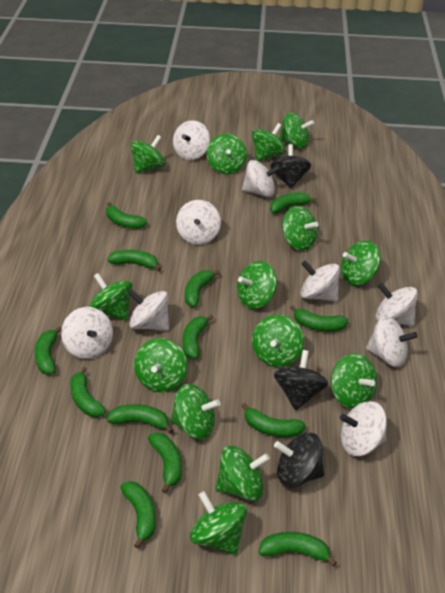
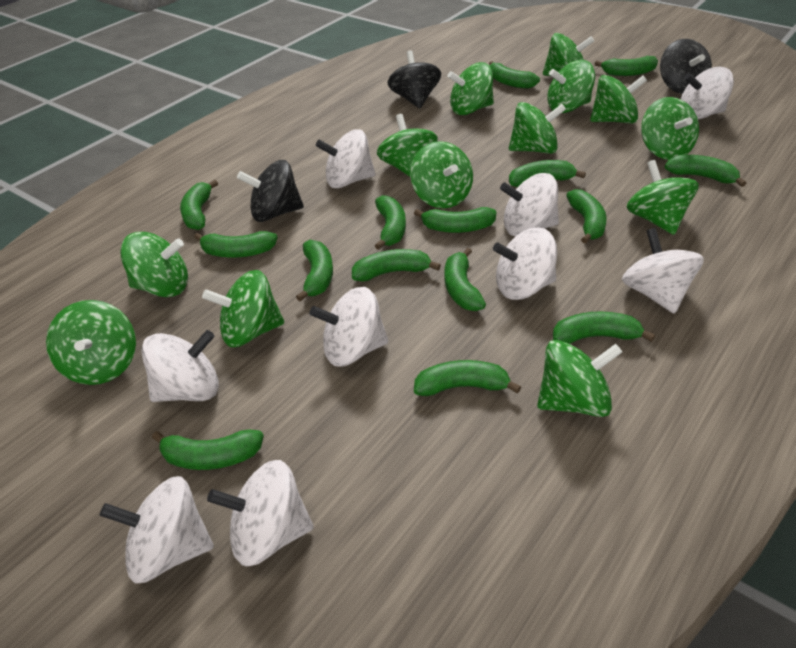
green banana: [35,326,62,375] [70,367,106,417] [106,202,147,229] [107,250,161,271] [107,404,173,433] [120,481,156,549] [148,432,182,494] [182,314,214,359] [185,270,220,307] [241,403,306,437] [259,532,337,567] [270,192,317,213] [290,305,348,331] = 13 -> [152,429,264,470] [180,180,218,230] [194,231,278,258] [296,240,333,302] [352,249,441,281] [375,195,406,250] [414,207,497,233] [414,360,521,396] [445,248,486,311] [489,61,540,89] [509,160,586,187] [553,311,655,344] [566,189,607,243] [595,56,658,76] [665,155,746,187] = 15
green spinning top: [89,273,132,320] [131,135,165,174] [134,338,187,392] [170,384,220,440] [190,491,247,555] [207,134,247,174] [215,446,270,501] [237,261,277,309] [252,123,286,161] [252,315,304,367] [279,112,314,149] [282,206,318,251] [331,353,377,409] [341,241,381,285] = 14 -> [46,300,136,385] [120,232,188,297] [202,270,284,347] [377,114,438,177] [410,141,473,208] [447,62,494,115] [509,102,566,154] [537,340,622,417] [543,33,594,76] [547,60,595,113] [590,75,647,123] [626,160,699,235] [641,97,699,160] = 13

